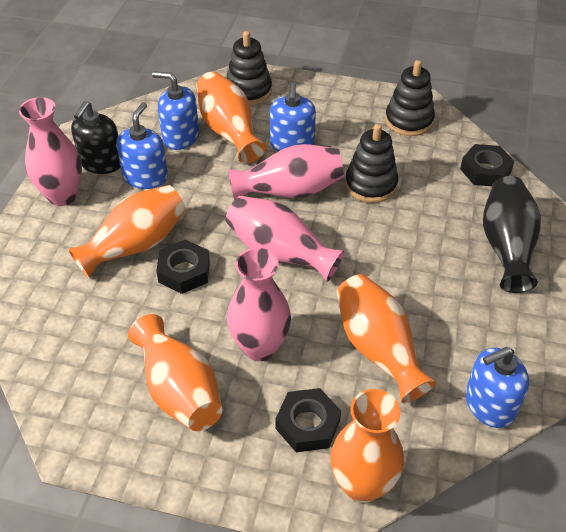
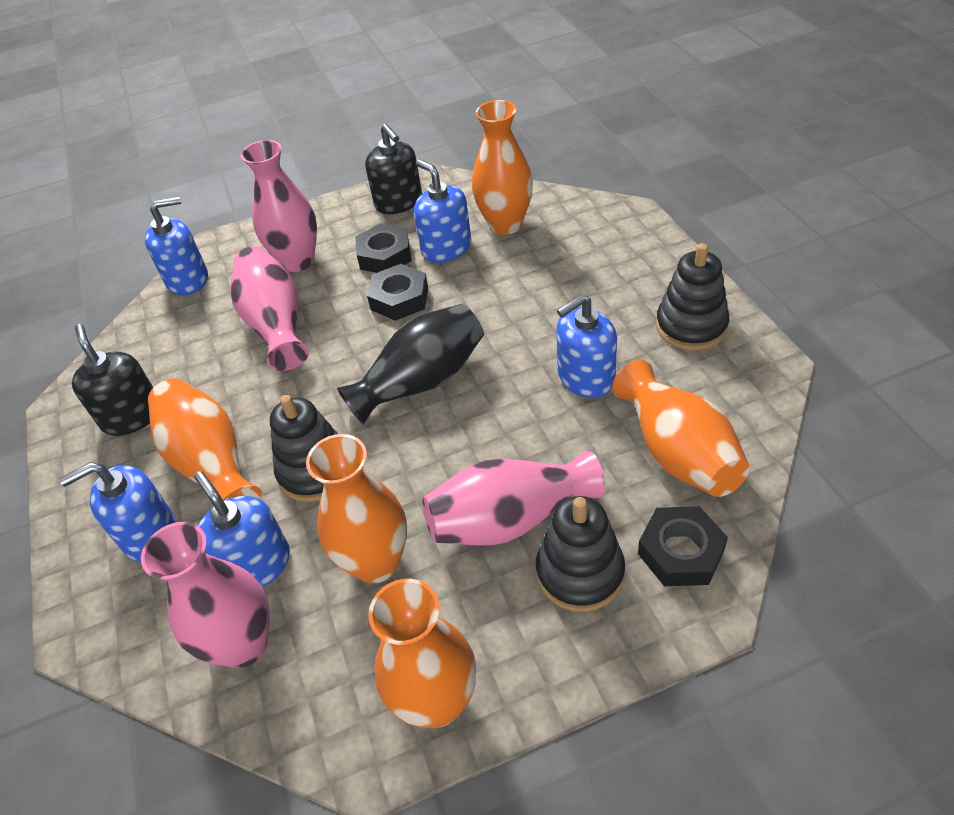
black soap dispenser: [71,101,121,174] = 1 -> [72,324,153,436] [365,124,422,214] = 2
blue soap dispenser: [116,102,168,189] [152,71,199,150] [269,83,316,151] [465,347,529,428] = 4 -> [59,462,176,562] [145,196,208,296] [194,471,290,587] [414,159,471,263] [556,294,617,398] = 5

